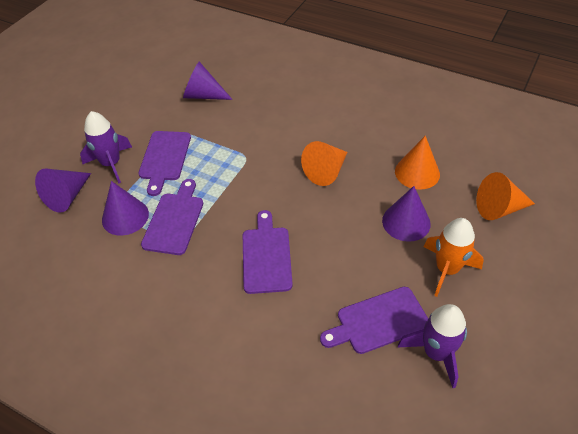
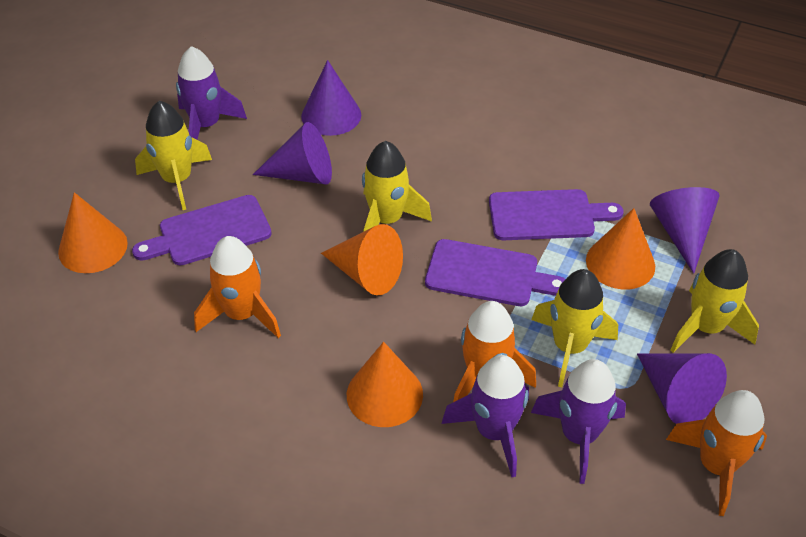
orange cone: [301,141,347,186] [395,136,440,190] [476,172,535,220] = 3 -> [58,192,128,273] [321,224,403,295] [347,342,423,427] [586,208,655,289] = 4
orange rocket: [424,218,484,297] = 1 -> [194,236,281,338] [453,301,536,402] [666,390,767,516] = 3
purple cutting board: [138,131,191,196] [141,179,203,255] [243,210,293,294] [320,287,428,354] = 4 -> [132,195,272,266] [425,239,565,306] [489,189,623,240] = 3
purple rocket: [80,111,132,184] [398,304,467,388] = 2 -> [176,46,247,140] [442,355,529,477] [531,359,626,484] = 3
yellow rocket: none = 0 -> [135,101,212,210] [362,141,432,232] [531,269,618,387] [670,249,759,353] = 4

